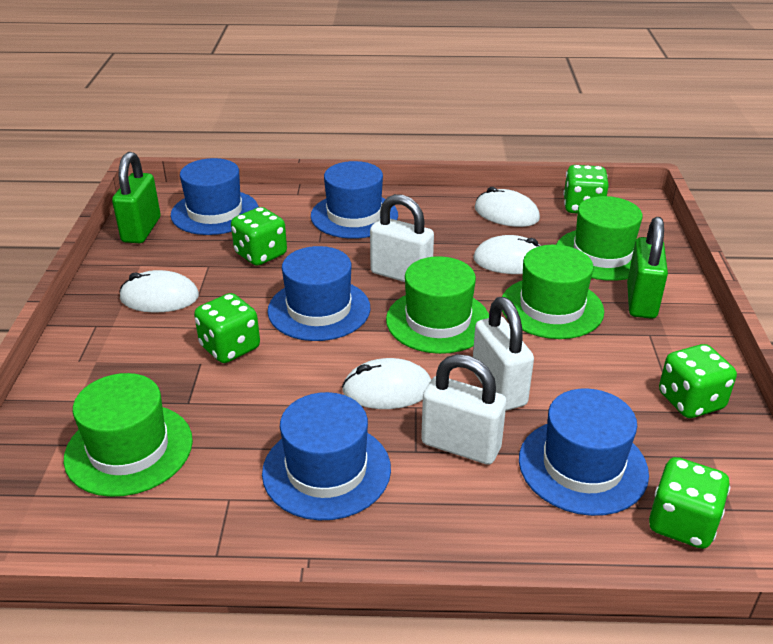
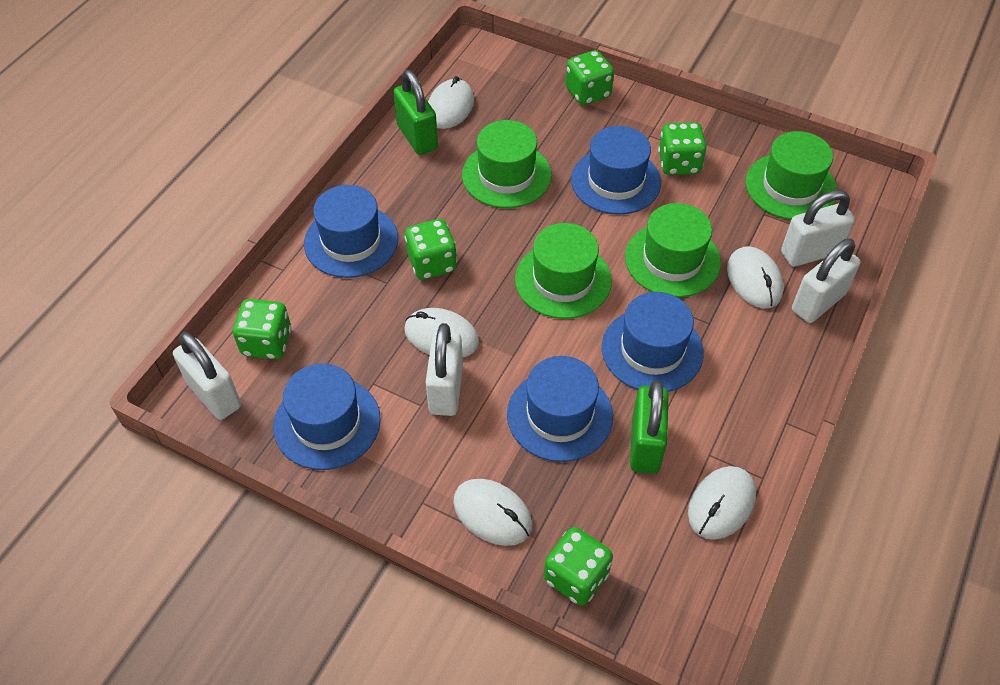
white mouse: [119,270,199,313] [342,358,431,409] [473,235,540,274] [475,187,540,227] = 4 -> [404,308,479,357] [428,76,474,129] [453,479,532,546] [688,466,756,540] [727,246,784,308] = 5
white padlock: [370,194,434,282] [421,354,507,465] [473,297,534,411] = 3 -> [173,332,241,420] [426,323,463,416] [781,190,855,267] [792,238,861,323] = 4

